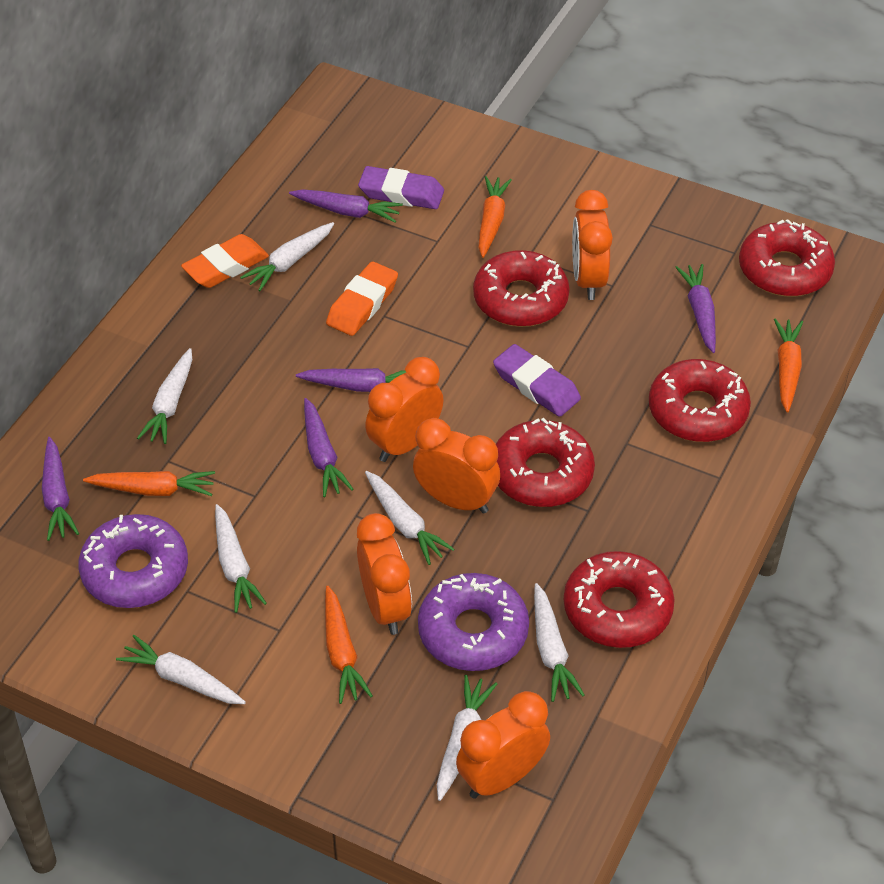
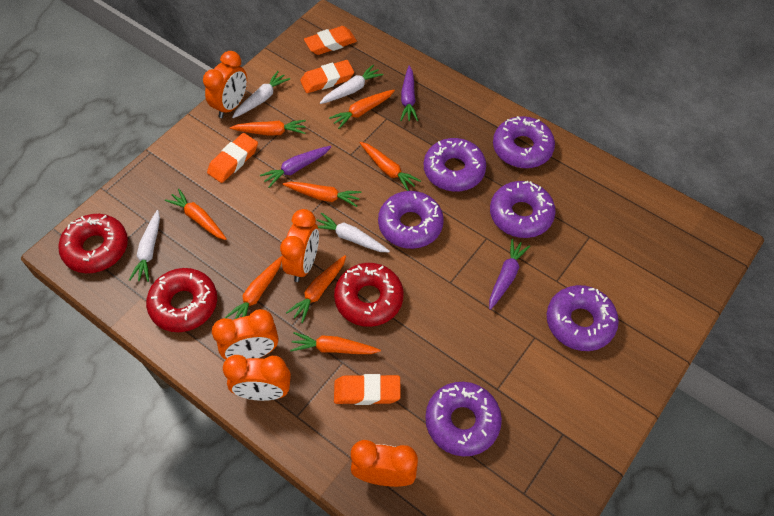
orange carrot: [83,471,215,496] [325,586,373,704] [478,176,512,258] [774,318,803,412] = 4 -> [165,189,227,240] [225,256,282,319] [230,120,306,136] [283,182,362,207] [286,255,346,323] [290,332,381,354] [329,90,395,129] [360,142,421,191] = 8
orange eraser: [181,234,269,288] [326,262,398,336] = 2 -> [207,133,258,183] [300,60,354,93] [304,26,357,55] [334,374,401,405] = 4
purple carrot: [42,437,79,541] [289,189,403,223] [296,368,406,392] [304,398,353,497] [675,264,716,353] = 5 -> [260,146,331,188] [400,66,418,121] [489,239,530,310] = 3
purple donut: [78,514,188,608] [418,573,529,671] = 2 -> [378,191,444,249] [424,138,486,192] [425,382,502,457] [490,181,556,238] [493,116,555,168] [547,285,619,351] = 6
purple eraser: [358,166,444,209] [493,344,581,417] = 2 -> none = 0
red donut: [473,250,569,327] [496,418,595,507] [564,551,675,648] [649,359,751,442] [739,219,835,296] = 5 -> [58,214,128,273] [146,268,217,332] [334,263,403,327] = 3
white carrot: [116,635,246,704] [137,348,192,444] [215,504,267,613] [240,222,334,291] [365,471,454,565] [437,675,497,801] [534,583,585,702] = 7 -> [129,210,160,282] [232,71,290,118] [317,213,390,252] [320,65,383,104] = 4

